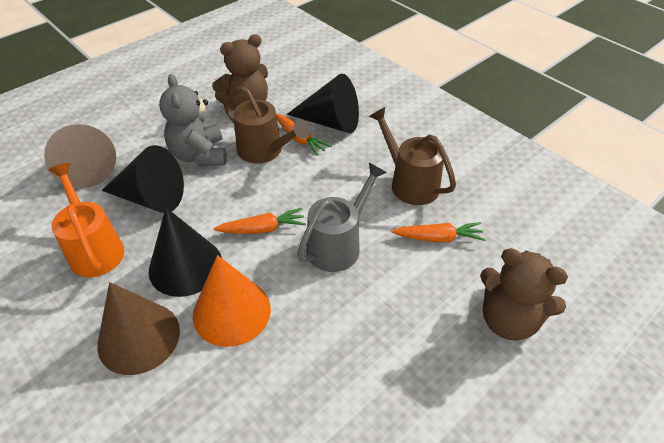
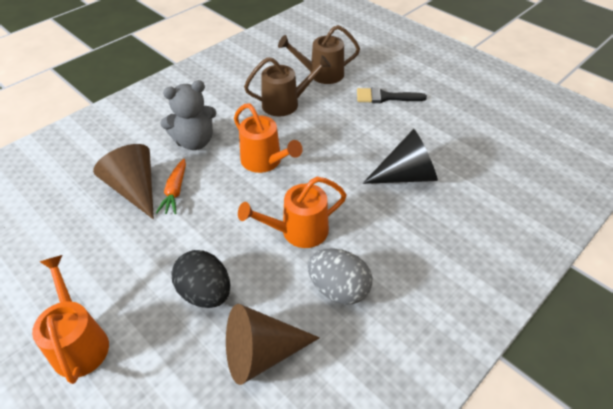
black brush: none = 0 -> [357,87,427,103] = 1
black cone: [102,145,184,213] [149,208,222,297] [287,74,359,133] = 3 -> [363,129,438,184] = 1
black egg: none = 0 -> [172,250,230,308] = 1
brown teddy bear: [212,34,268,111] [480,248,568,341] = 2 -> none = 0
grey egg: none = 0 -> [308,248,372,305] = 1
grey watering can: [297,163,387,272] = 1 -> none = 0
orange carrot: [214,208,306,234] [276,114,332,156] [391,222,486,242] = 3 -> [156,159,186,214] = 1
orange cone: [193,255,271,347] = 1 -> none = 0
orange watering can: [49,163,125,277] = 1 -> [32,255,109,384] [234,103,303,173] [238,177,346,248] = 3

